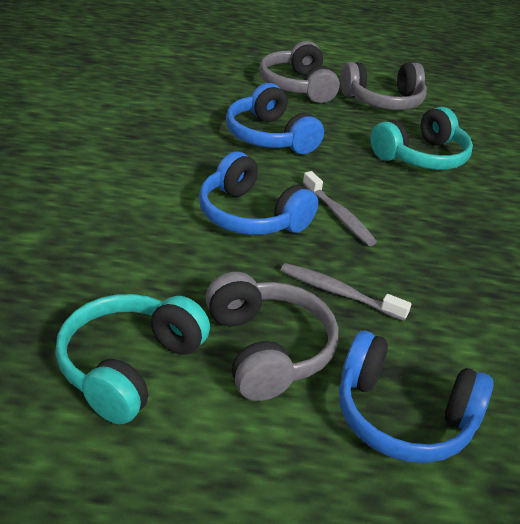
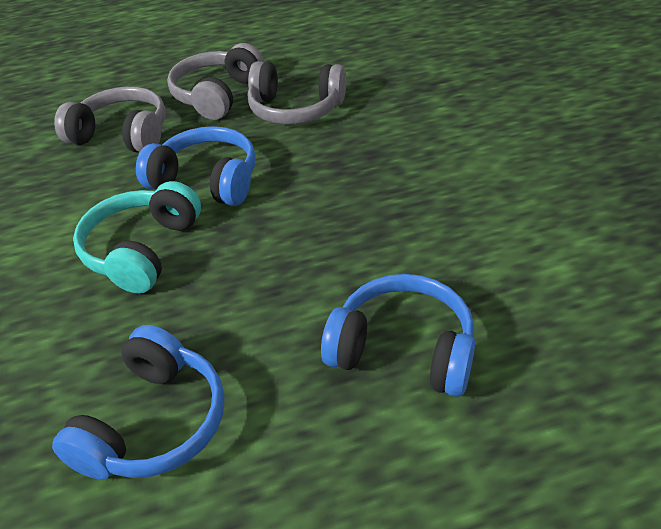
grey toothbrush: [281,263,411,321] [303,171,377,246] = 2 -> none = 0
turquoise headphones: [55,294,210,424] [370,107,473,170] = 2 -> [73,181,201,294] = 1

